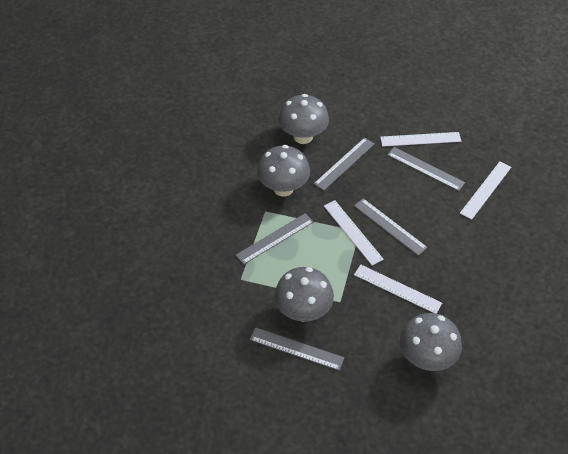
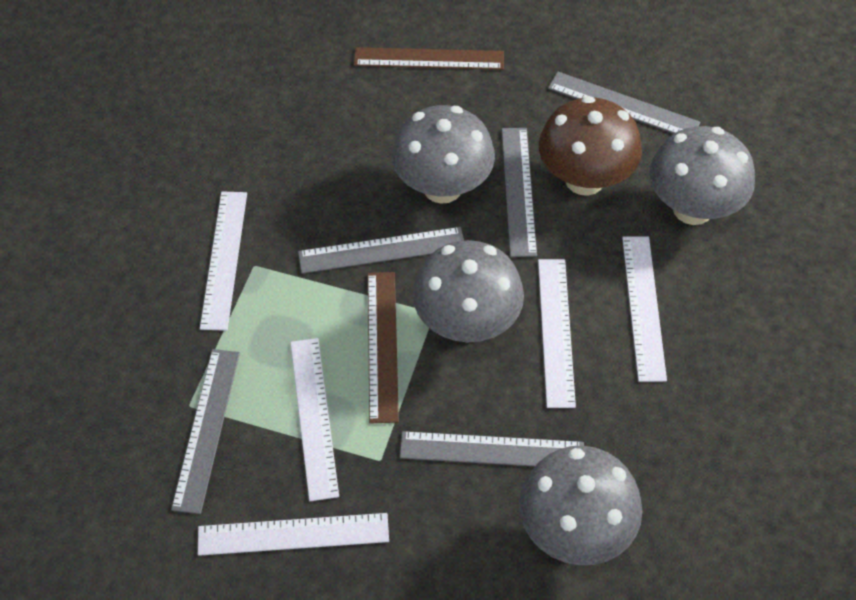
brown mushroom: none = 0 -> [539,96,642,196] = 1
brown ruler: none = 0 -> [354,47,504,70] [368,272,399,423] = 2
white ruler: [324,200,384,266] [354,264,442,314] [380,132,461,147] [460,161,511,220] = 4 -> [198,513,389,556] [200,192,247,331] [290,338,339,501] [538,259,576,408] [622,236,667,382] = 5

